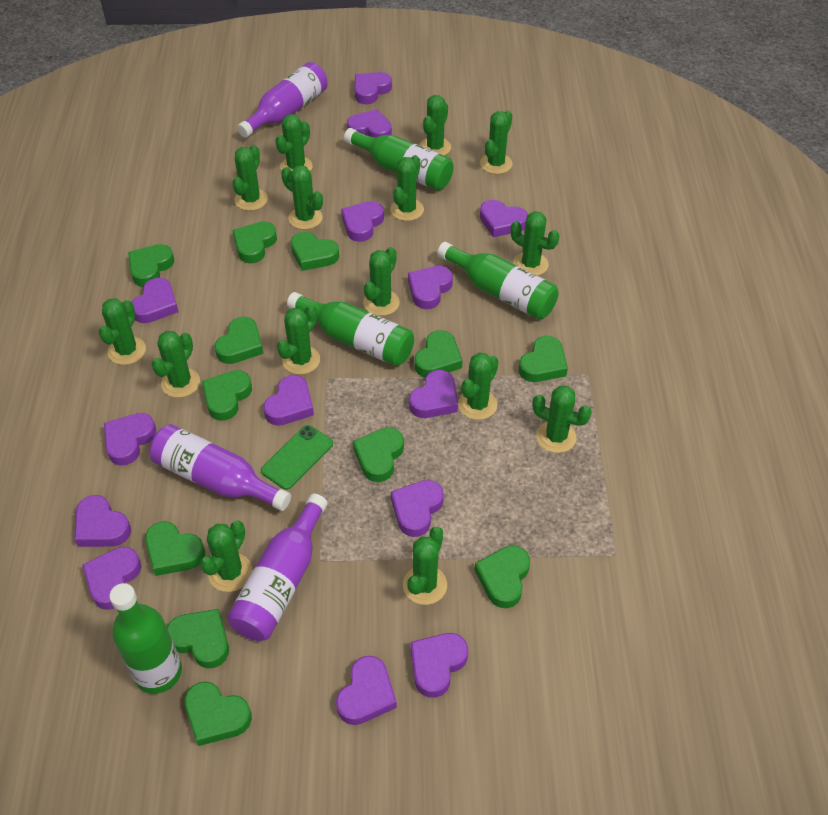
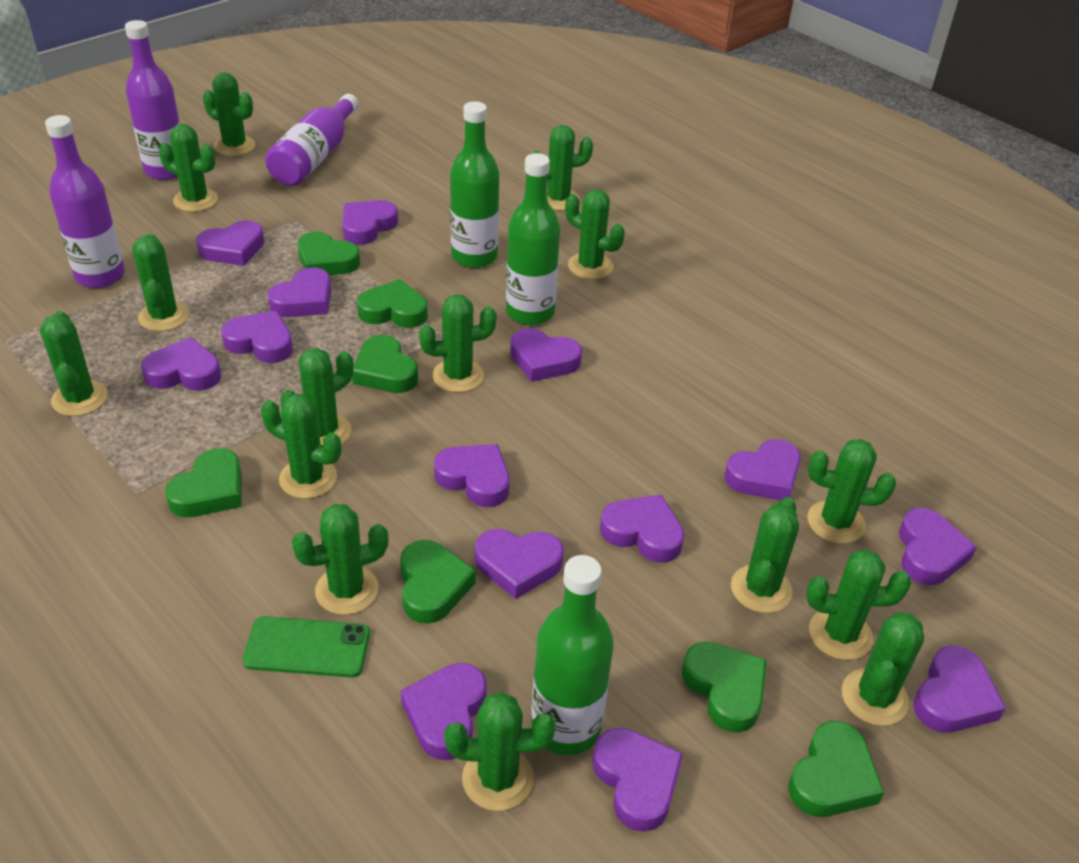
green bottle: [109,583,182,694] [287,292,414,366] [344,128,454,191] [437,242,559,320] = 4 -> [450,101,499,268] [506,153,560,325] [531,555,614,755] = 3
green heart: [128,244,174,287] [145,521,205,576] [167,609,229,669] [185,681,252,746] [202,370,252,421] [215,317,264,364] [232,222,277,263] [291,232,339,271] [353,427,404,482] [414,330,463,377] [474,546,530,608] [519,336,568,382] = 12 -> [165,448,241,517] [298,232,360,275] [352,335,418,393] [357,279,428,328] [400,540,476,624] [682,641,767,733] [788,721,884,817] = 7

